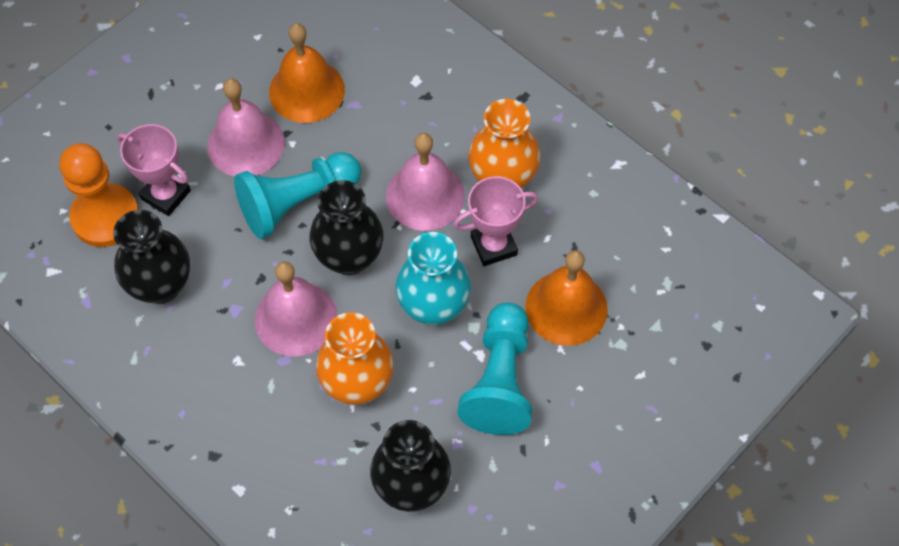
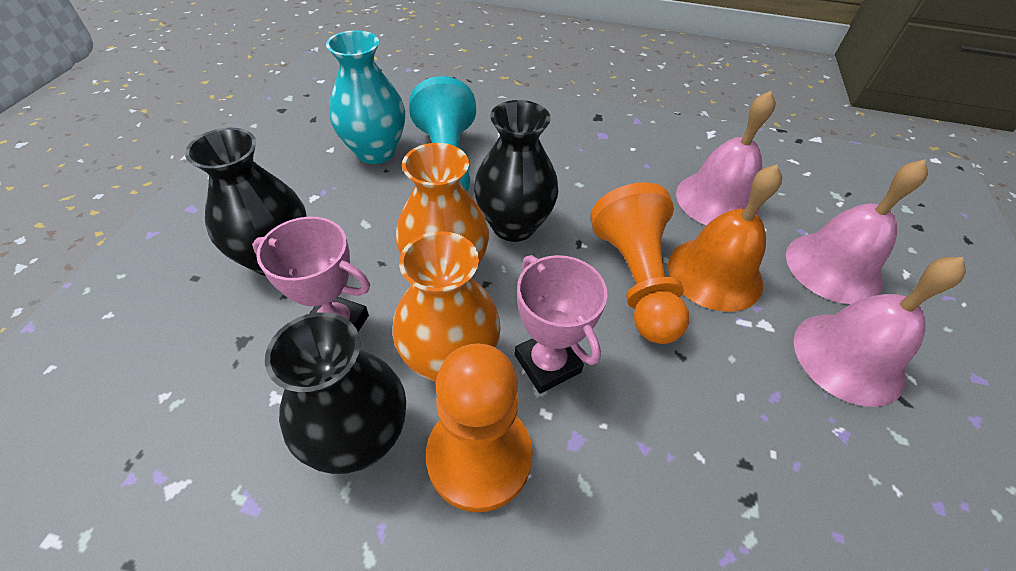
orange bell: [269,23,345,123] [525,250,608,346] = 2 -> [668,164,782,312] = 1
orange pawn: [59,143,139,247] = 1 -> [426,343,533,513] [590,182,689,344] = 2
turquoise pawn: [234,152,361,239] [458,303,533,435] = 2 -> [409,76,476,192] = 1

